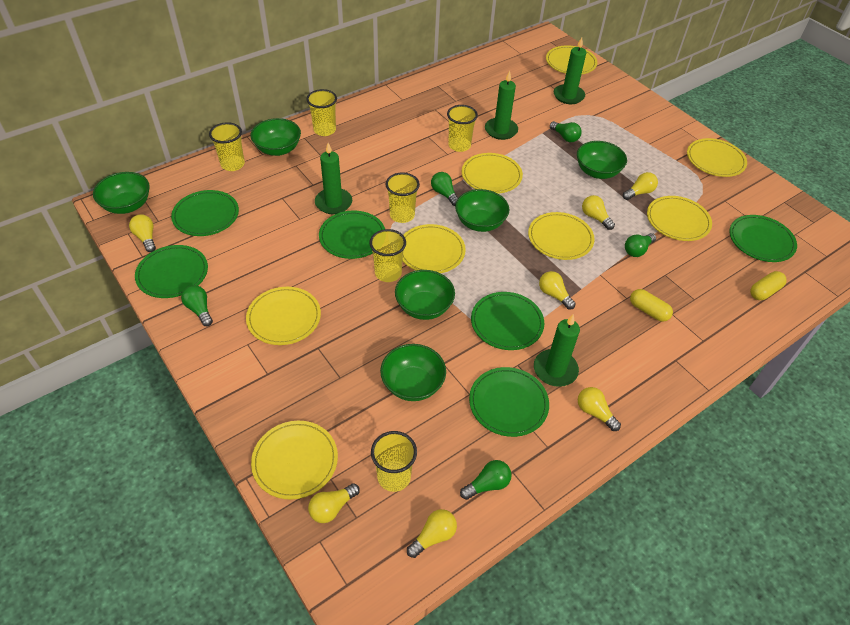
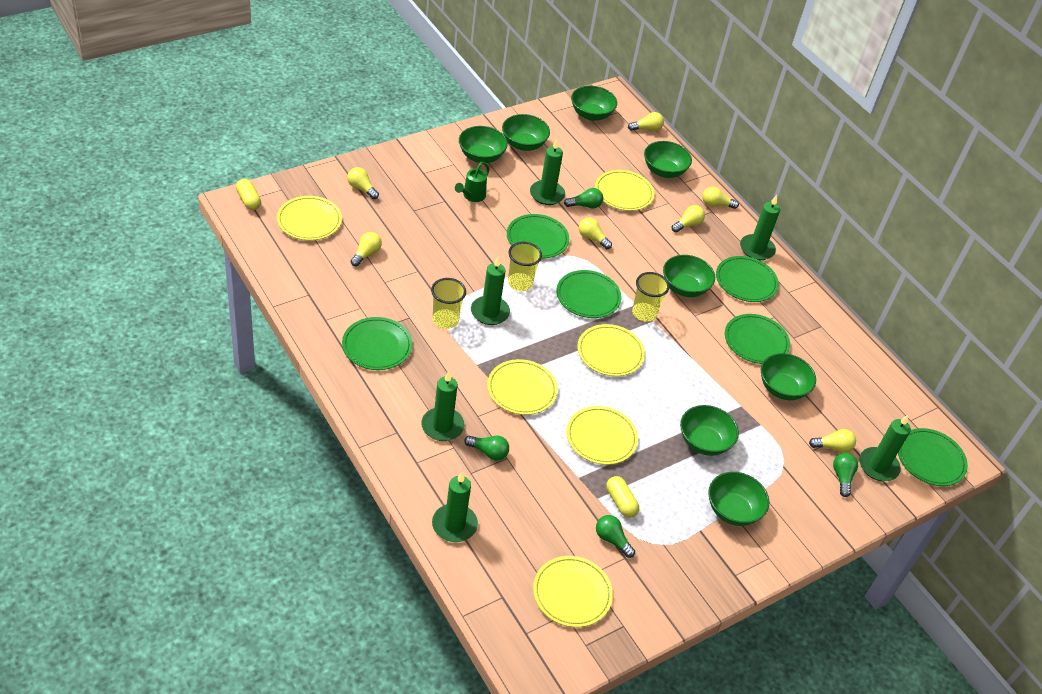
green bowl: [93,172,150,214] [251,118,301,156] [380,344,446,401] [395,270,455,320] [455,189,509,232] [577,141,627,179] = 6 -> [459,126,508,163] [502,114,550,151] [571,86,617,121] [644,141,692,178] [663,255,715,297] [680,405,739,456] [708,472,769,526] [761,353,816,400] = 8
green candle: [315,143,352,214] [485,71,518,140] [534,315,580,387] [554,38,586,104] = 4 -> [421,371,464,441] [432,472,478,542] [471,257,510,325] [530,139,565,205] [740,195,780,260] [859,415,911,481] = 6
green light bulb: [181,285,213,326] [431,172,458,206] [460,460,512,500] [550,121,582,142] [625,233,656,257] = 5 -> [464,435,509,461] [564,188,603,208] [596,515,635,558] [833,453,858,497] = 4
green watering can: none = 0 -> [455,162,489,202] = 1
yellow cup: [209,122,245,171] [307,89,337,136] [369,229,406,282] [371,431,417,492] [385,172,420,223] [447,105,478,152] = 6 -> [431,278,466,329] [508,242,542,291] [632,272,670,322] = 3
yellow plate: [246,287,321,345] [251,421,338,500] [403,224,466,273] [462,153,523,194] [528,212,595,260] [546,45,597,74] [647,196,712,241] [687,138,747,177] = 8 -> [277,196,342,240] [487,359,558,415] [533,556,613,627] [566,406,638,465] [577,324,645,376] [595,170,654,211] = 6

